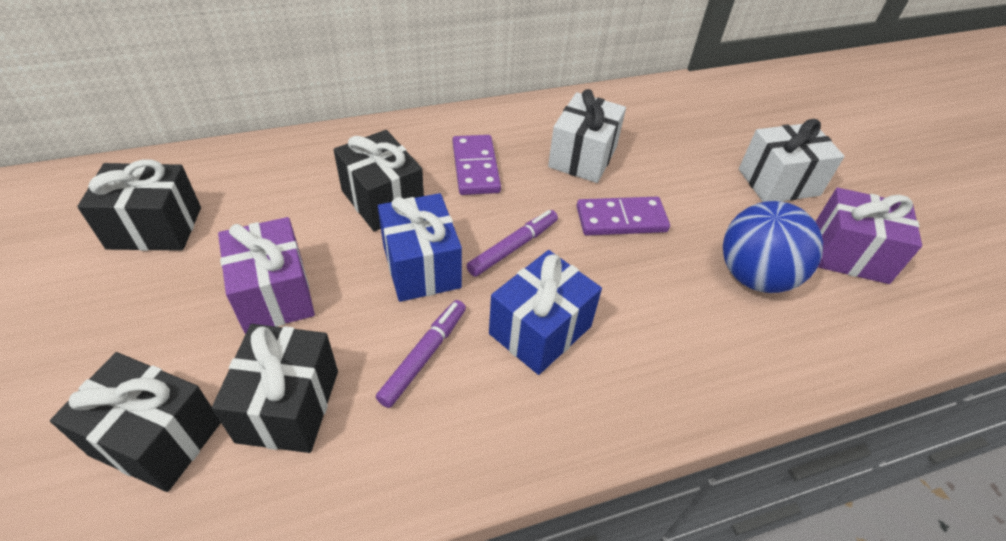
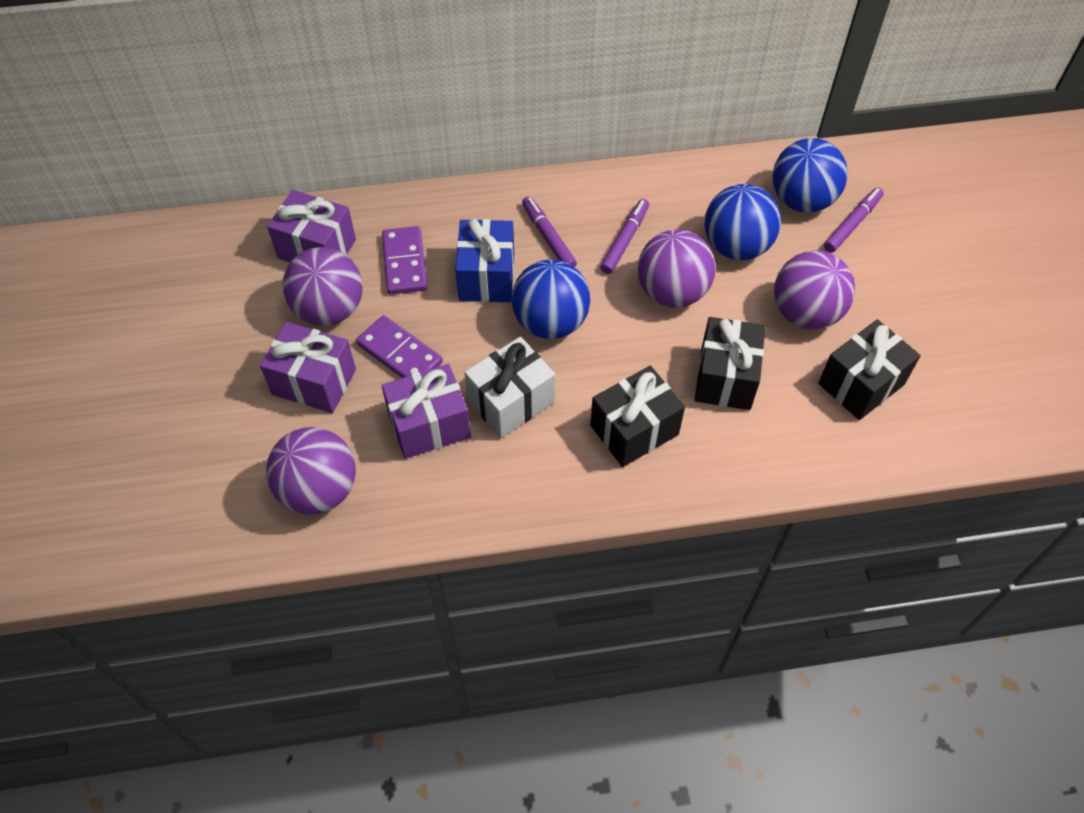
black gift: [50,352,221,492] [77,160,201,251] [212,324,338,453] [334,130,424,231] = 4 -> [590,366,685,467] [695,317,765,410] [818,319,921,420] = 3
blue ball: [723,201,823,293] = 1 -> [512,260,590,339] [704,184,781,260] [773,138,848,212] = 3
blue gift: [378,193,462,302] [489,250,602,375] = 2 -> [455,218,514,302] = 1
purple ball: none = 0 -> [266,427,356,515] [283,247,363,326] [638,229,716,308] [774,250,855,330] = 4
purple gift: [218,217,315,334] [815,188,922,284] = 2 -> [260,322,356,413] [267,190,356,262] [382,364,471,459] = 3
purple marker: [376,300,466,408] [466,210,558,277] = 2 -> [522,196,577,267] [601,199,649,274] [824,187,884,253] = 3
white gift: [548,89,626,183] [739,119,845,202] = 2 -> [464,337,555,438] = 1

